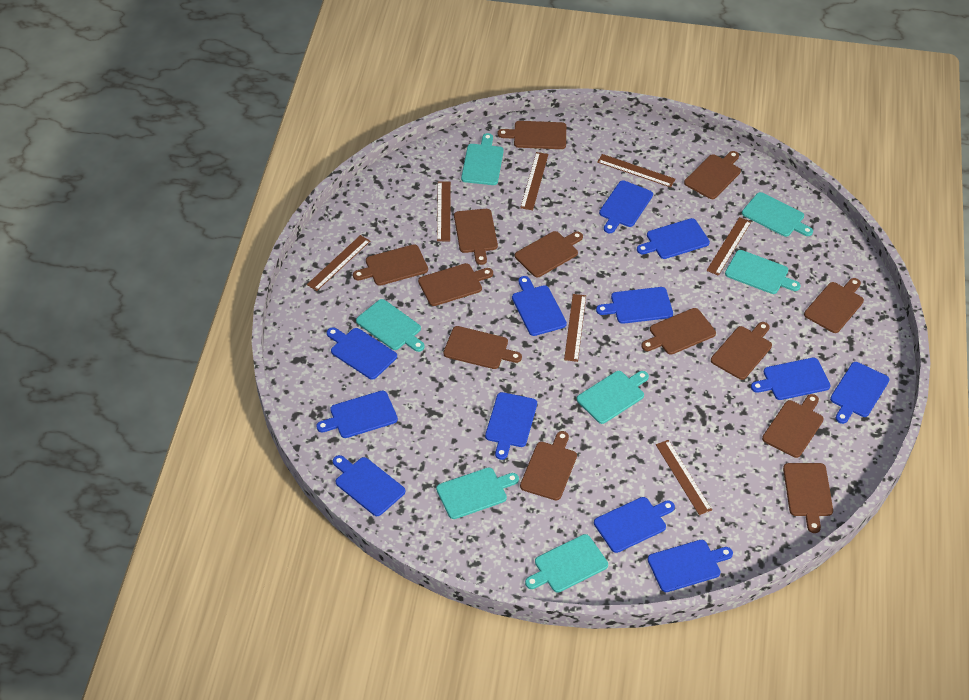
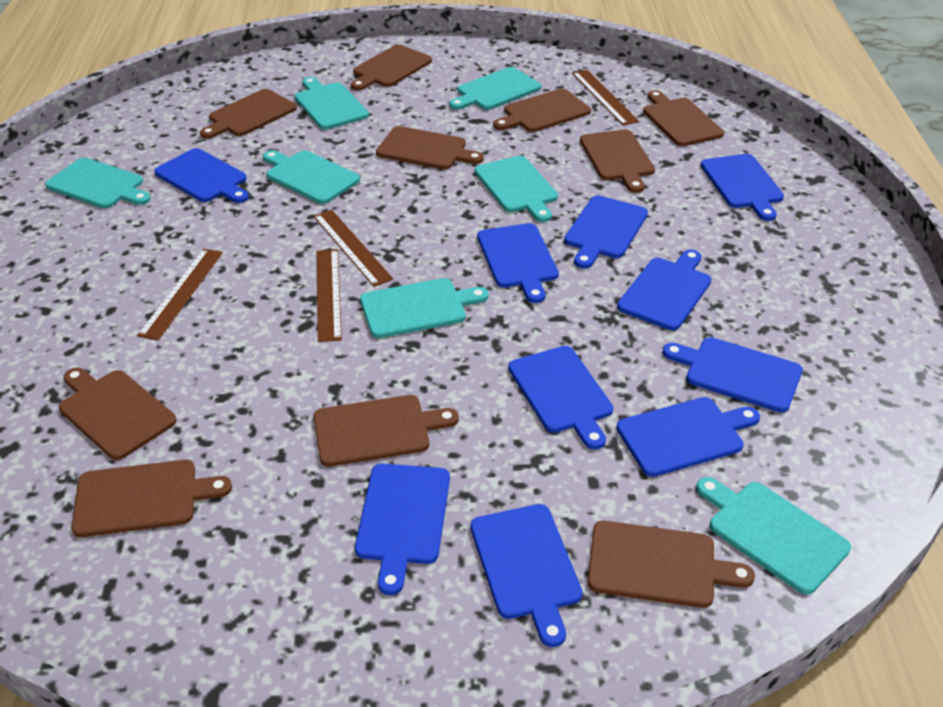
blue cutting board: [316,391,398,438] [327,327,397,380] [333,455,405,516] [485,392,537,460] [512,276,567,336] [594,497,675,553] [596,287,673,324] [599,180,653,233] [637,218,710,259] [648,540,733,592] [751,358,831,400] [830,362,890,424] = 12 -> [154,148,249,203] [355,463,450,595] [470,504,582,647] [477,223,559,303] [508,346,613,450] [564,195,648,269] [616,397,760,477] [617,250,711,330] [663,337,803,413] [700,154,784,221] = 10
brown cutting board: [353,244,428,286] [418,263,493,306] [443,326,522,369] [454,209,498,265] [498,121,566,149] [515,231,583,277] [520,431,577,500] [641,308,716,355] [684,151,741,199] [711,322,772,380] [762,394,824,458] [783,463,833,533] [804,278,864,333] = 13 -> [59,368,177,460] [71,460,232,537] [200,89,297,139] [313,395,459,467] [351,45,432,91] [376,126,484,170] [493,89,591,132] [580,130,655,193] [588,521,755,608] [643,90,724,146] = 10
brown ruler: [307,235,370,291] [437,182,451,241] [520,152,548,210] [564,294,586,362] [598,154,675,187] [656,440,712,515] [706,217,751,276] = 7 -> [137,249,223,341] [314,210,393,287] [316,249,342,342] [572,70,639,126] = 4

